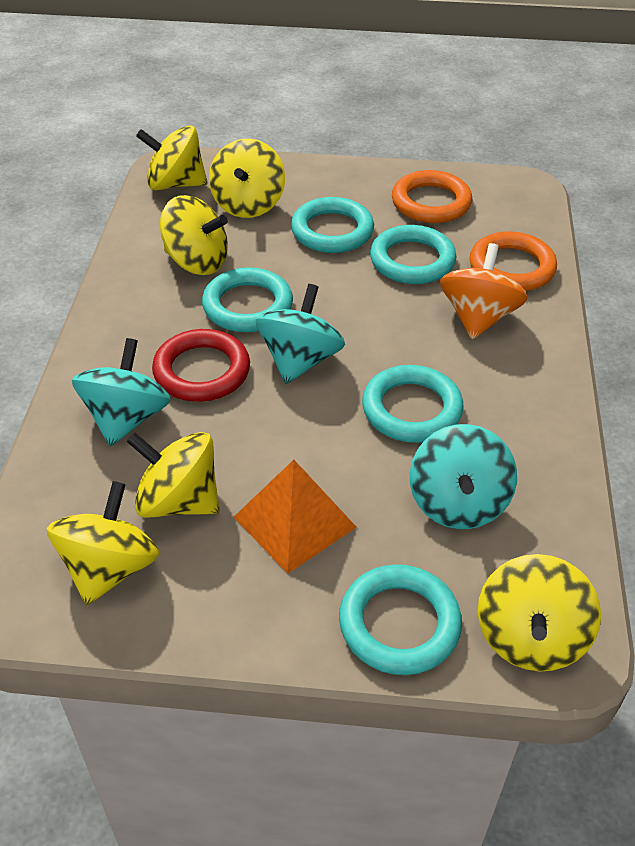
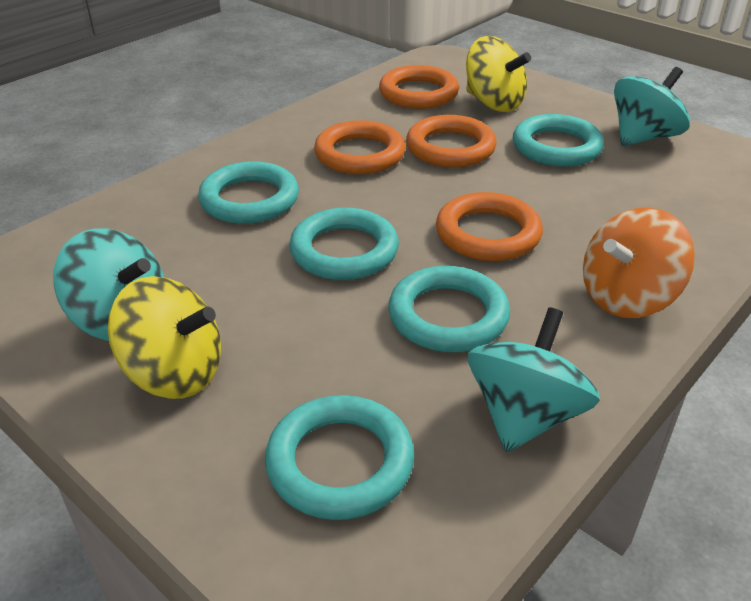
orange pyramid: [234,460,356,574] = 1 -> none = 0
orange ring: [392,170,472,223] [470,231,557,291] = 2 -> [314,120,406,174] [379,65,459,109] [406,115,497,168] [436,192,543,261] = 4
red ring: [152,329,250,402] = 1 -> none = 0
yellow spinning top: [47,481,159,605] [126,432,220,518] [136,125,207,190] [160,195,228,275] [209,139,285,218] [478,554,601,671] = 6 -> [108,276,221,399] [466,36,531,112] = 2

